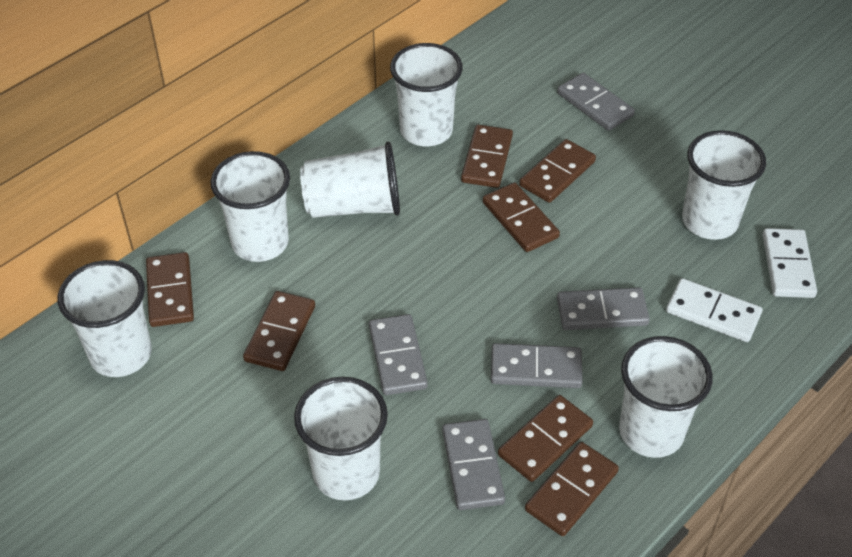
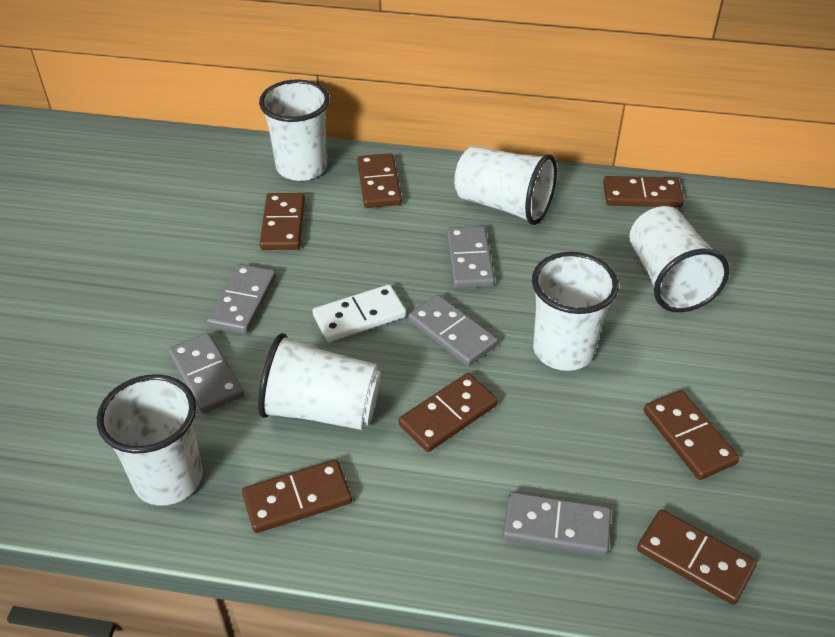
white cup: [58,260,152,377] [211,151,290,262] [294,377,388,500] [300,141,400,218] [390,43,463,146] [619,336,713,458] [682,130,766,240] = 7 -> [97,374,203,506] [258,333,381,430] [259,80,330,181] [454,146,557,225] [532,252,618,371] [629,206,730,312] = 6
white domino: [666,278,762,342] [763,228,817,298] = 2 -> [312,285,406,342] = 1

